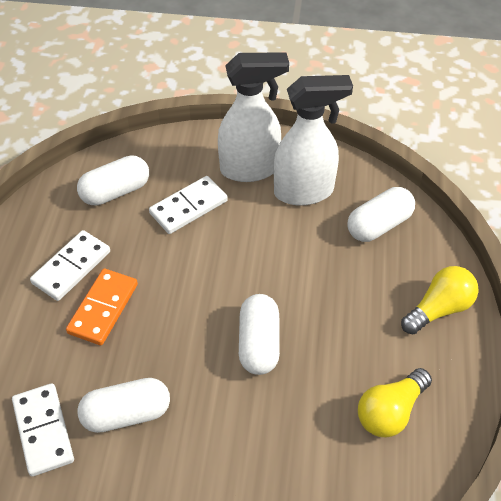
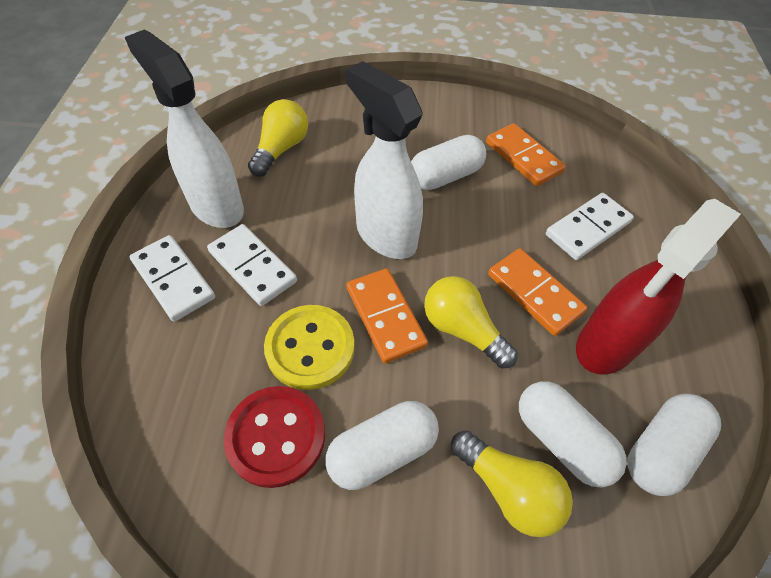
orange domino: [66,269,138,345] = 1 -> [346,268,428,364] [486,123,566,186] [488,248,587,336] = 3
red button: none = 0 -> [224,386,325,488] = 1
red spray bottle: none = 0 -> [576,199,741,375] = 1
yellow button: none = 0 -> [264,305,355,390] = 1
yellow light bulb: [358,368,432,437] [401,266,479,334] = 2 -> [248,99,308,177] [424,276,518,369] [451,430,573,537] = 3

